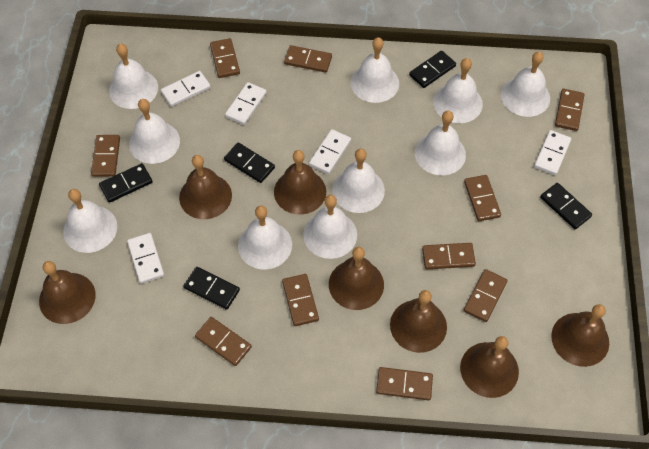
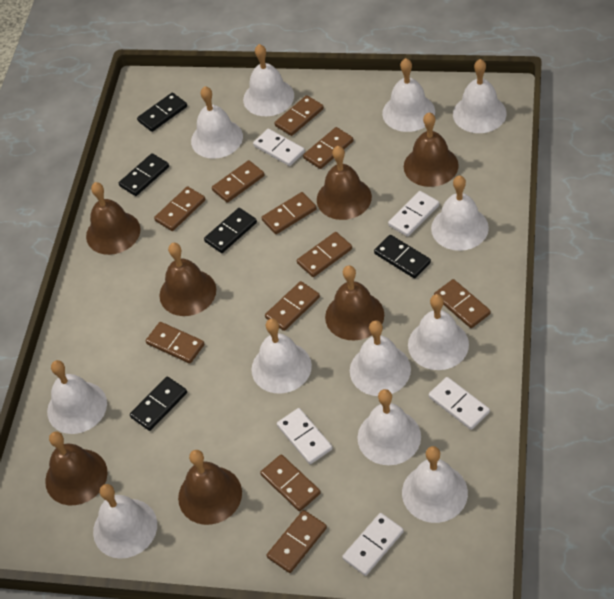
brown domino: [91,135,120,177] [195,317,252,366] [210,38,240,78] [282,274,319,326] [284,45,332,73] [376,367,433,400] [422,243,476,269] [464,175,501,221] [464,269,508,322] [555,89,585,131] = 10 -> [146,322,204,364] [154,186,205,231] [212,160,264,203] [260,454,321,511] [262,192,317,234] [265,281,320,331] [267,510,327,573] [275,95,324,136] [297,232,352,277] [303,127,354,169] [434,279,491,328] = 11
white bell: [63,189,117,253] [109,44,158,109] [129,99,180,164] [238,206,292,270] [303,195,357,259] [332,149,385,213] [350,37,399,103] [415,111,466,175] [433,58,483,123] [501,51,550,117] = 10 -> [47,360,107,434] [93,484,157,559] [191,86,243,159] [243,44,294,116] [251,319,312,393] [350,321,411,396] [357,389,421,465] [382,58,435,132] [402,446,468,523] [408,294,469,370] [431,175,489,251] [453,59,507,133] = 12

